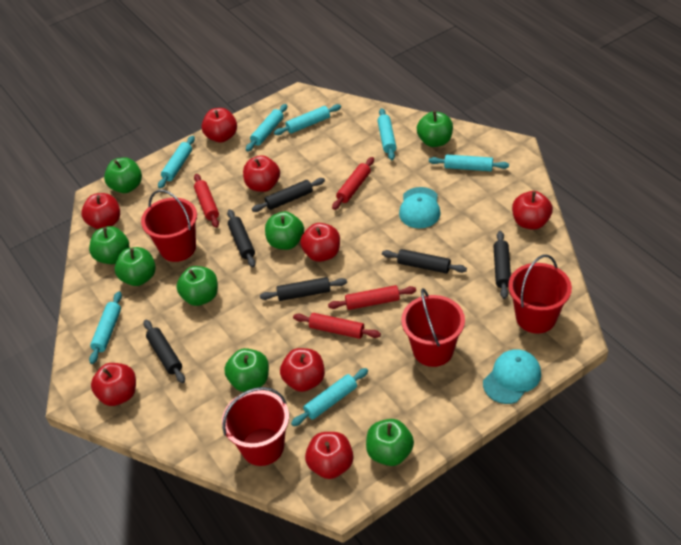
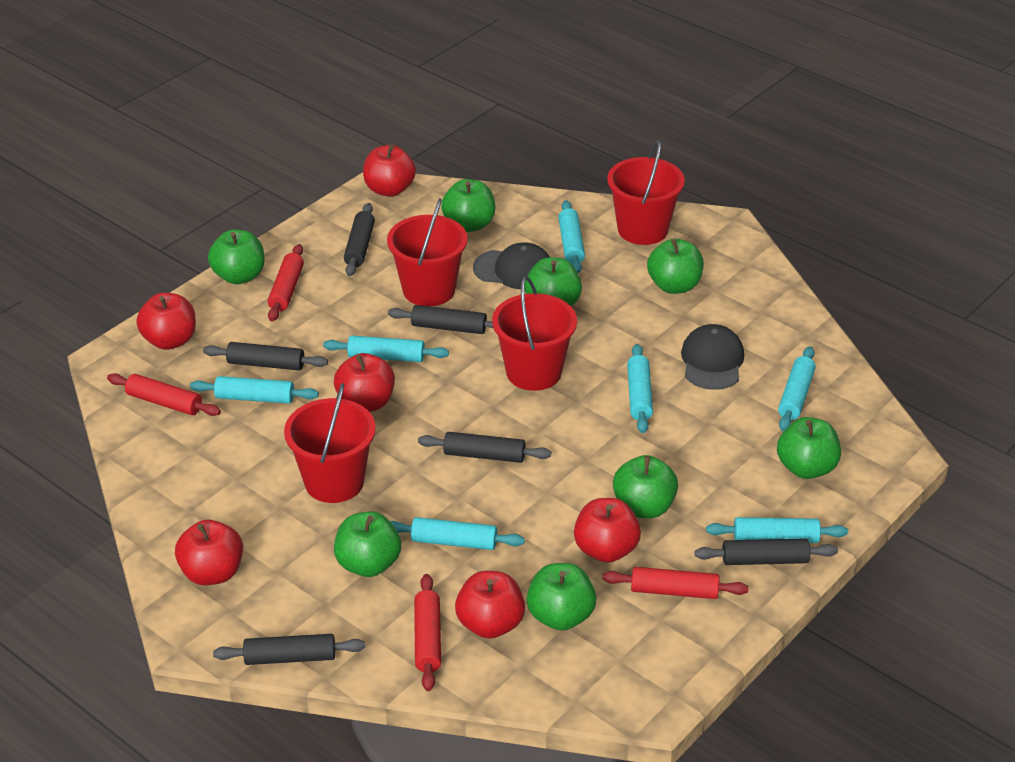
black cap: none = 0 -> [473,242,550,290] [681,324,744,390] = 2
red apple: [81,193,120,229] [91,363,136,406] [202,108,237,143] [243,155,280,192] [280,348,325,392] [300,223,340,262] [305,432,354,479] [512,191,553,230] = 8 -> [136,293,196,350] [175,520,243,586] [334,353,395,412] [363,144,416,197] [455,571,525,639] [574,498,641,563] = 6
turquoise cap: [399,187,441,228] [483,349,541,404] = 2 -> none = 0

